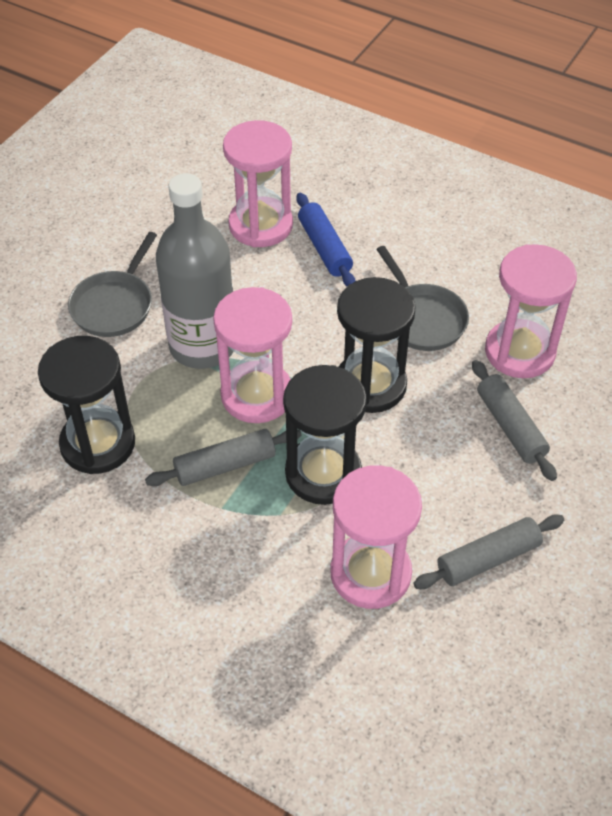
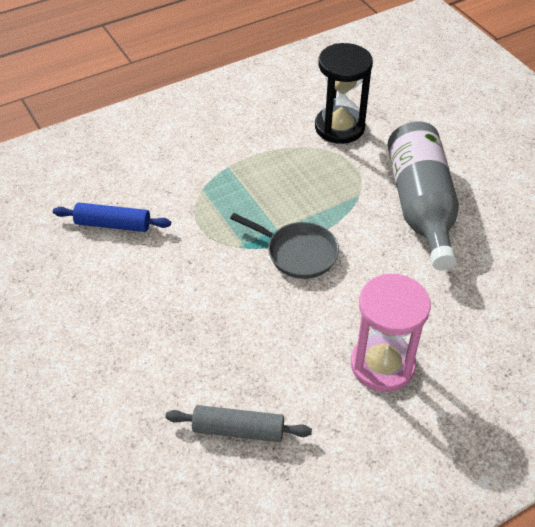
black hourglass: [38,336,135,474] [283,365,367,505] [337,277,416,413] = 3 -> [315,43,373,144] = 1
grey pan: [68,232,157,337] [376,246,469,351] = 2 -> [230,213,339,279] = 1
grey rolling pin: [145,429,302,486] [413,515,564,589] [472,360,557,481] = 3 -> [165,405,312,442] = 1
pink hourglass: [213,287,292,423] [223,120,293,247] [330,465,422,609] [485,244,577,378] = 4 -> [351,274,431,392] = 1

